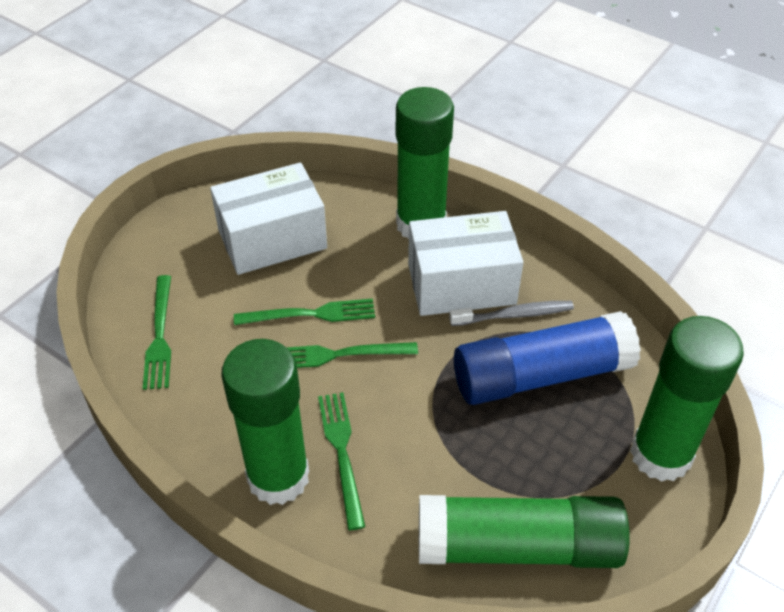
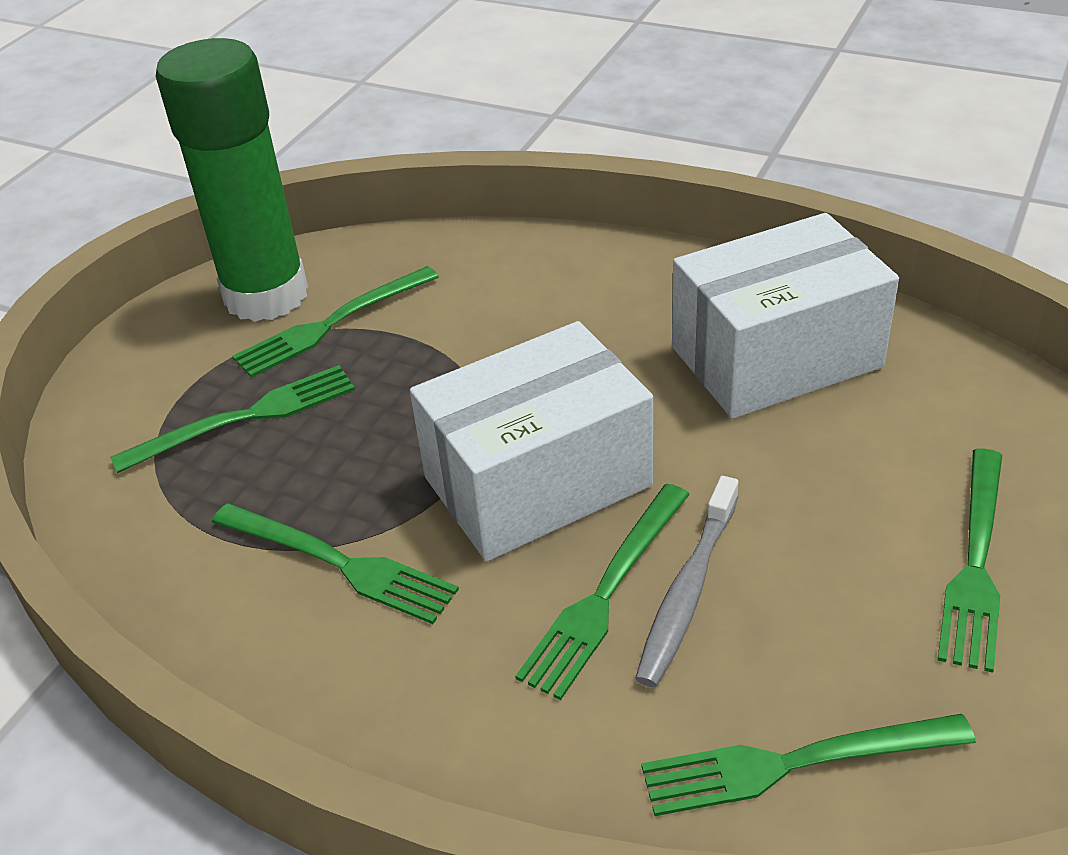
blue glue stick: [454,311,641,405] = 1 -> none = 0
green fork: [143,275,171,390] [234,299,375,325] [286,342,418,368] [318,392,365,530] = 4 -> [110,365,355,473] [212,503,459,624] [232,266,439,378] [515,484,690,700] [641,714,976,816] [938,448,1002,673] = 6
green glue stick: [221,339,309,505] [396,87,454,239] [419,495,630,568] [630,316,744,482] = 4 -> [156,38,308,322] = 1

